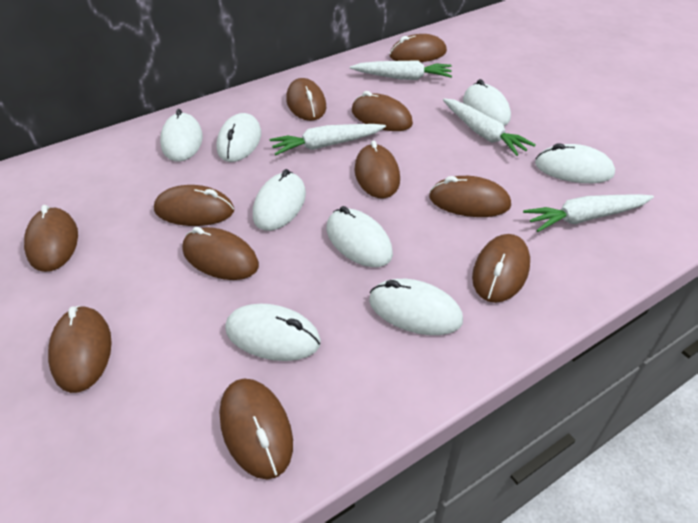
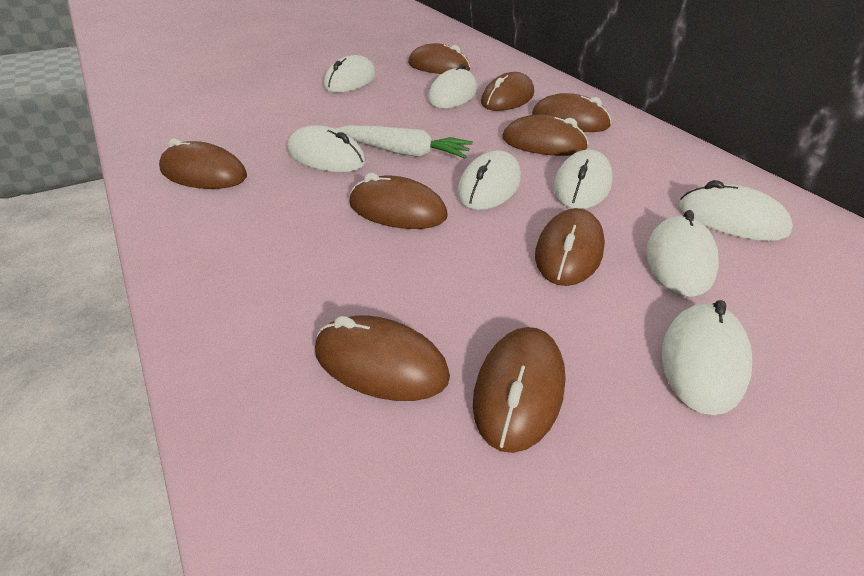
brown mouse: [24,205,78,272] [48,306,112,393] [154,185,234,226] [182,227,259,280] [219,378,293,480] [286,78,326,121] [352,91,413,131] [354,140,400,198] [389,34,447,62] [429,176,511,217] [472,234,530,303] = 11 -> [159,138,247,189] [315,316,450,401] [349,173,448,229] [408,43,470,74] [473,327,566,453] [481,72,534,111] [502,114,589,156] [532,93,612,132] [535,208,605,286] = 9
white carrot: [270,124,386,155] [350,60,452,80] [443,98,536,156] [523,194,654,232] = 4 -> [335,126,473,158] = 1

